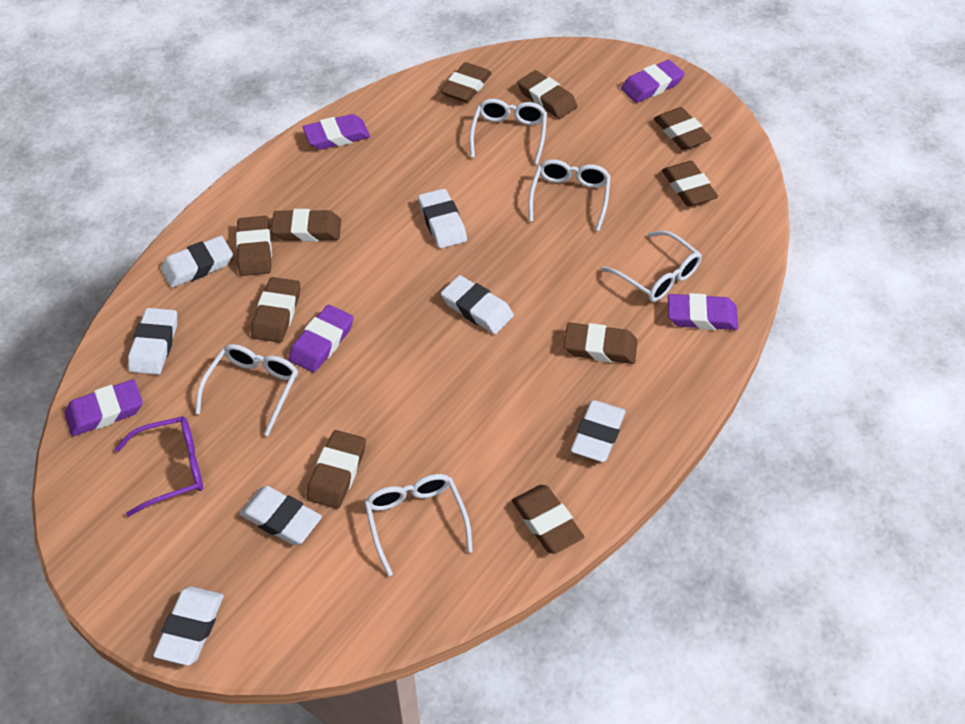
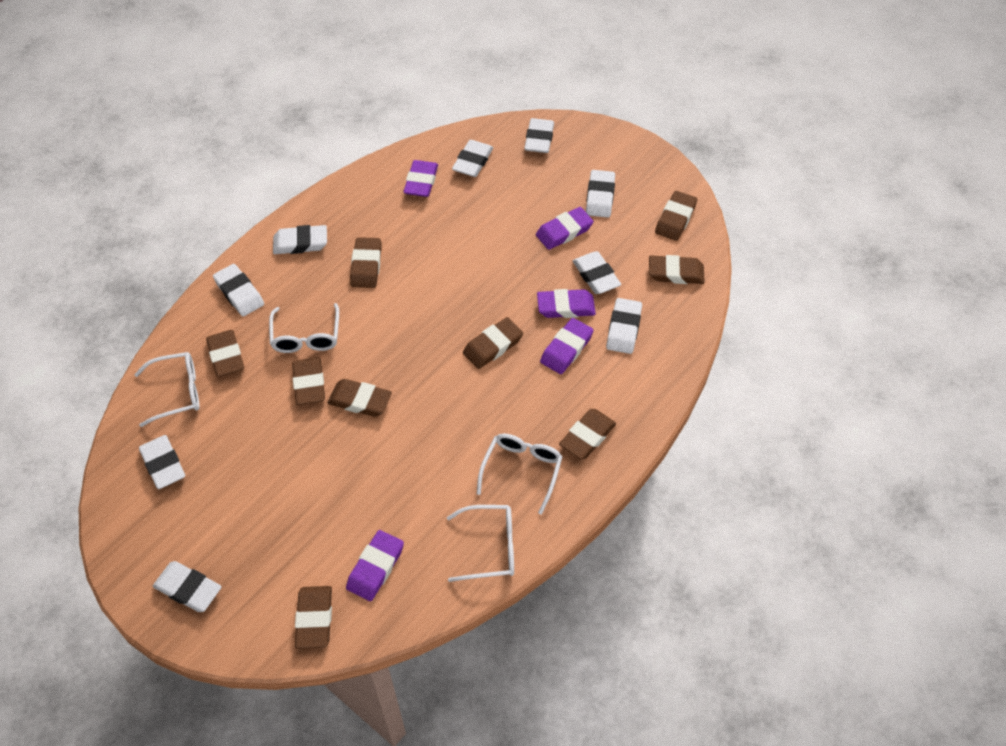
brown eraser: [236,216,272,276] [251,277,300,343] [271,209,341,242] [306,430,366,509] [441,62,492,103] [512,485,584,554] [518,70,578,119] [564,322,638,364] [654,107,712,150] [662,161,718,206] = 10 -> [206,330,244,377] [292,357,325,405] [295,586,332,649] [328,379,392,417] [350,237,381,288] [463,317,523,369] [559,409,616,460] [649,255,705,284] [655,191,697,241] = 9
purple glasses: [115,416,203,517] = 1 -> none = 0
white eraser: [128,308,177,375] [153,587,224,665] [161,236,233,288] [239,486,322,545] [418,189,467,248] [441,275,514,334] [571,400,626,462] = 7 -> [139,435,185,489] [153,561,222,612] [213,264,264,316] [273,225,327,254] [452,140,493,177] [524,118,554,153] [573,251,621,294] [586,170,615,218] [606,298,642,354] = 9
white glasses: [195,344,298,436] [364,474,473,576] [470,99,547,164] [529,159,611,231] [601,231,702,302] = 5 -> [134,352,199,427] [269,303,339,353] [447,505,514,582] [477,433,562,514] = 4

